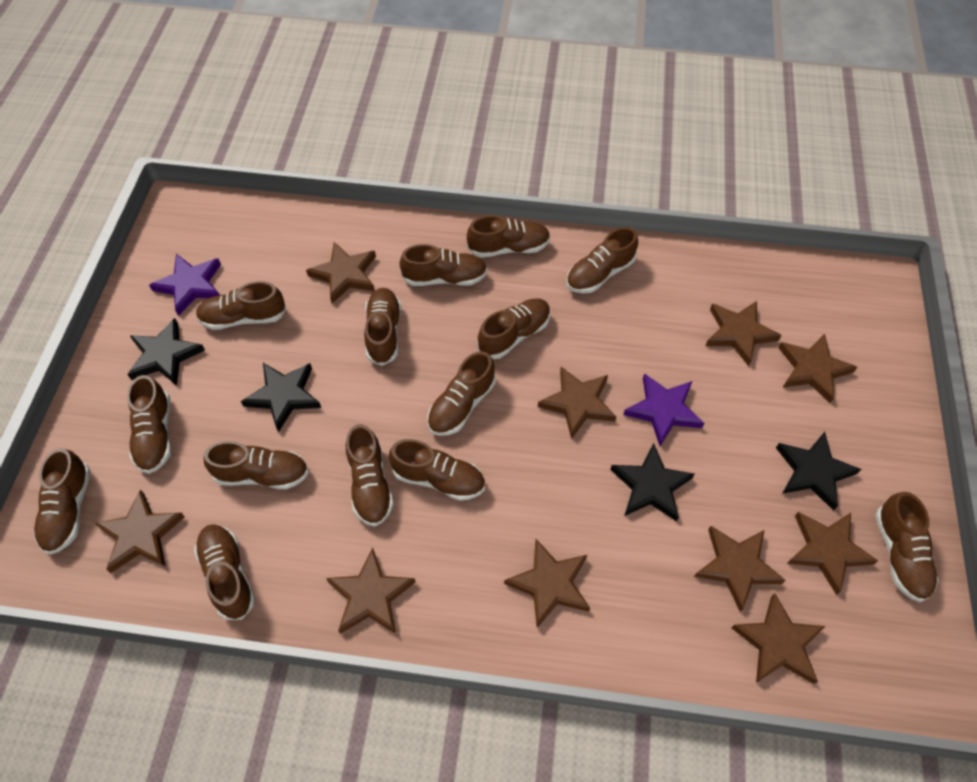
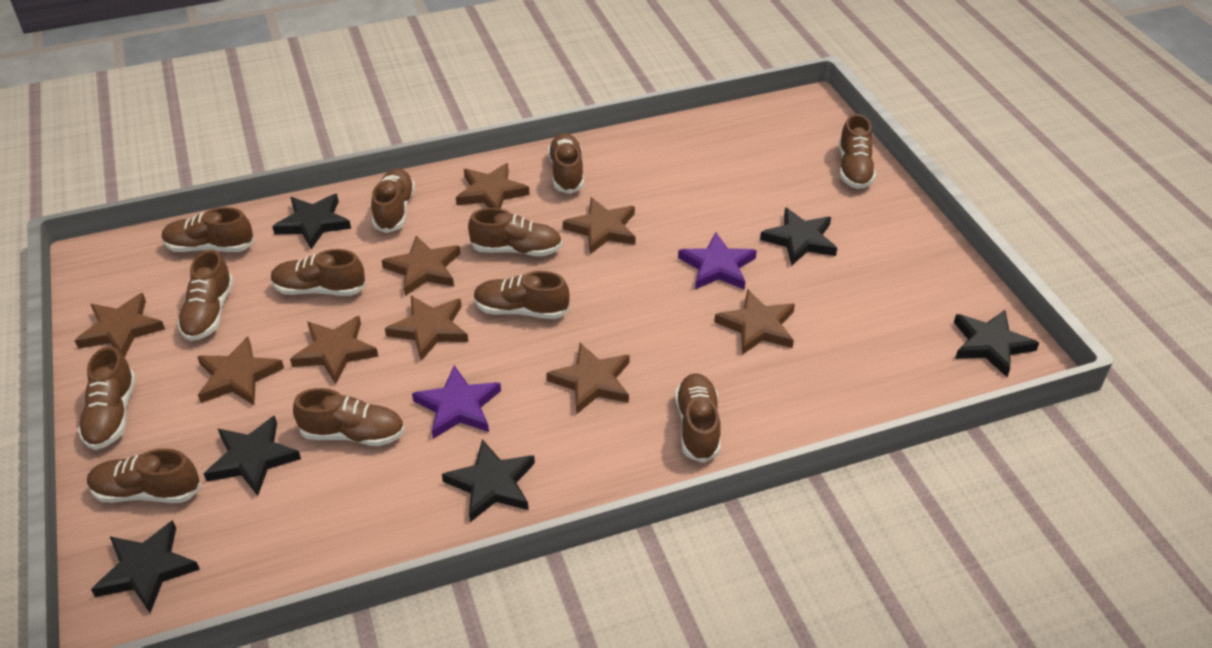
black star: [127,318,205,386] [241,363,321,432] [610,443,694,522] [776,432,861,511] = 4 -> [91,520,200,613] [204,416,301,496] [272,194,351,249] [442,439,535,522] [760,208,837,265] [954,310,1039,377] = 6
brown shoe: [34,448,91,555] [127,375,171,474] [194,524,255,620] [196,281,287,330] [204,441,309,489] [346,424,394,527] [364,288,401,366] [389,439,485,501] [399,244,487,286] [427,351,496,436] [467,215,551,258] [477,298,551,359] [566,227,638,294] [875,492,938,602] = 14 -> [78,346,136,450] [87,448,201,503] [162,207,254,252] [177,250,234,341] [271,249,366,296] [293,388,405,446] [371,168,415,233] [468,208,562,256] [473,271,570,319] [548,133,584,194] [675,373,721,463] [839,114,876,189] = 12
brown star: [95,490,185,573] [306,242,376,304] [326,548,416,634] [504,539,590,628] [538,367,617,439] [694,526,786,612] [706,301,782,366] [732,593,826,684] [778,334,857,403] [787,512,878,595] = 10 -> [75,293,165,358] [197,336,284,405] [290,316,378,384] [382,236,460,296] [385,296,468,361] [456,163,529,209] [546,343,630,414] [563,197,635,254] [714,289,795,355] = 9

